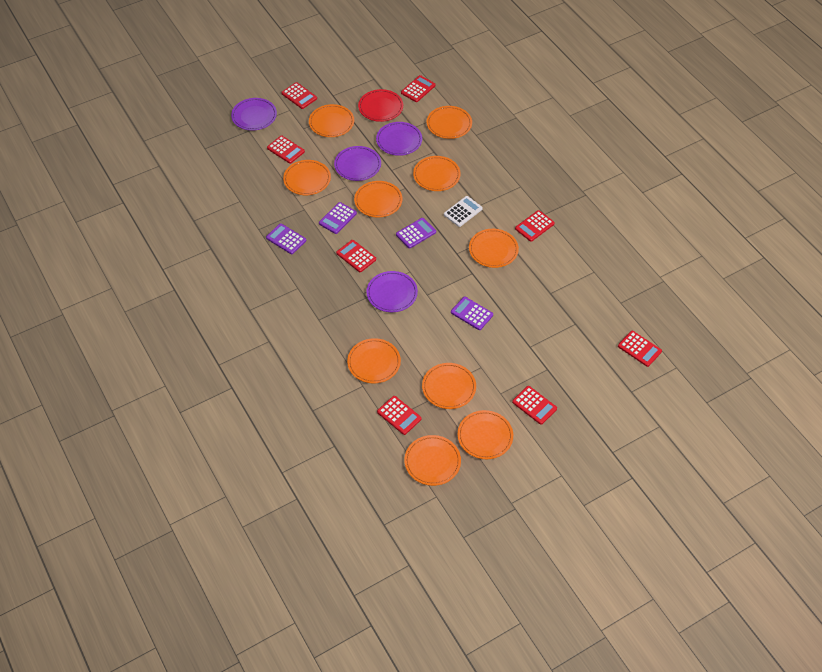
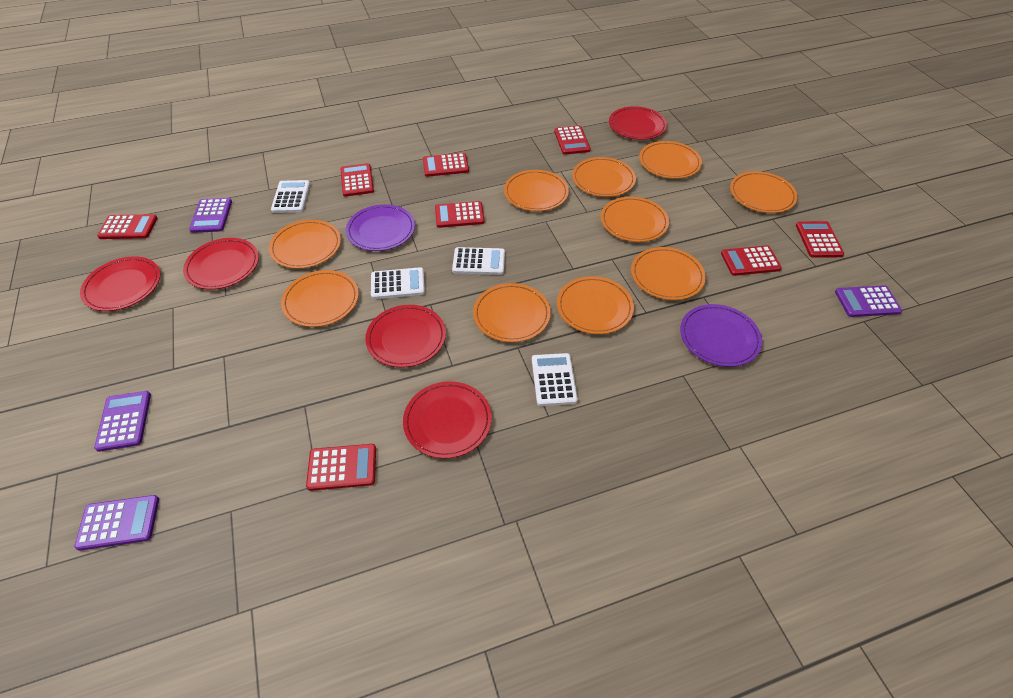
purple plate: [231,98,277,130] [334,146,381,181] [366,271,418,312] [376,122,422,156] = 4 -> [346,204,415,251] [680,304,762,367] = 2
red plate: [358,89,403,122] = 1 -> [80,256,160,311] [183,238,259,290] [365,305,446,368] [403,381,492,459] [609,106,667,140] = 5
white calculator: [444,196,483,227] = 1 -> [271,180,310,213] [371,267,425,299] [452,247,505,275] [532,353,578,406] = 4

